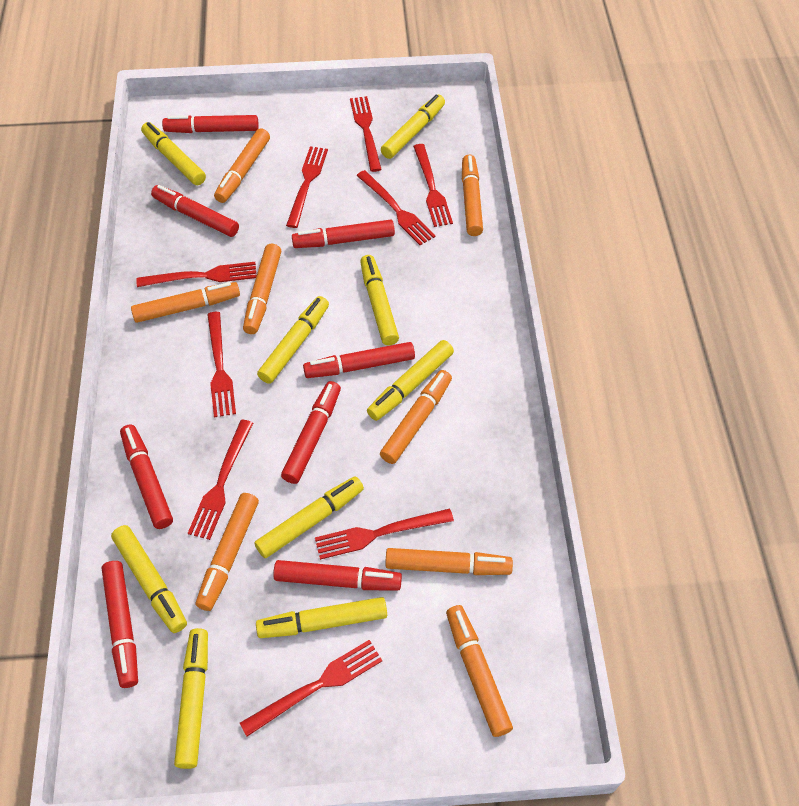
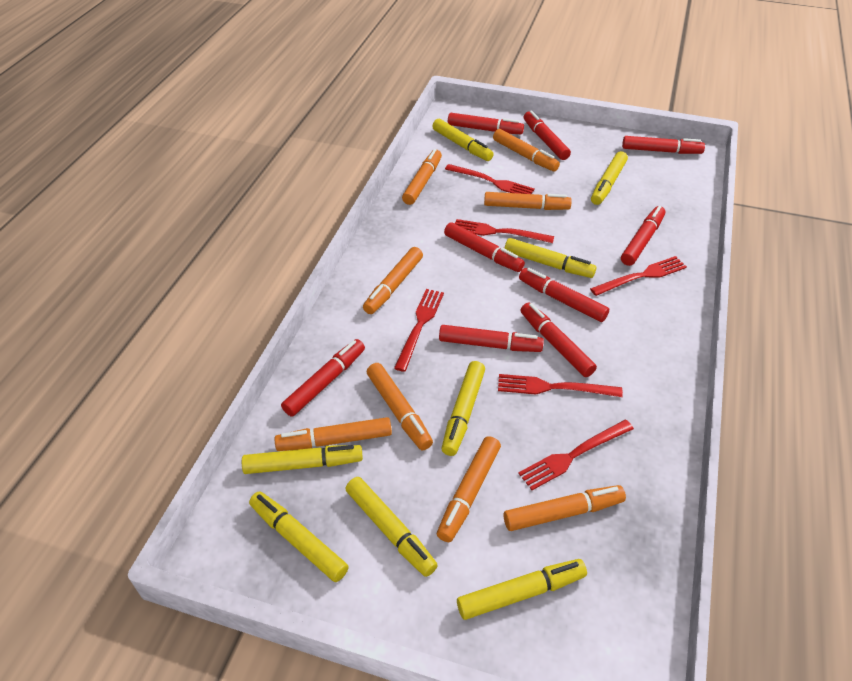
red fork: [136,262,257,287] [188,419,253,540] [207,312,236,417] [240,640,382,737] [286,146,328,228] [315,508,454,560] [350,96,382,172] [356,170,436,245] [413,144,453,227] = 9 -> [394,289,444,372] [445,164,535,194] [455,219,554,243] [498,374,623,397] [518,420,634,490] [590,256,687,296] = 6
red marker: [101,561,138,688] [120,425,173,529] [151,185,239,237] [162,115,259,133] [273,560,402,591] [281,381,341,484] [292,220,395,248] [303,342,415,378] = 8 -> [281,339,365,417] [439,325,544,352] [444,222,525,272] [448,113,524,134] [519,268,609,322] [521,302,597,377] [524,110,571,160] [621,206,665,266] [622,136,705,154] = 9
yellow marker: [111,525,187,633] [141,122,206,185] [174,628,208,769] [254,476,364,558] [256,597,387,638] [257,296,329,384] [360,255,399,345] [367,340,454,421] [381,94,445,159] = 9 -> [242,445,363,474] [249,492,349,582] [345,477,438,577] [432,119,494,161] [441,361,485,456] [457,559,587,620] [505,238,596,278] [591,151,628,205] = 8

